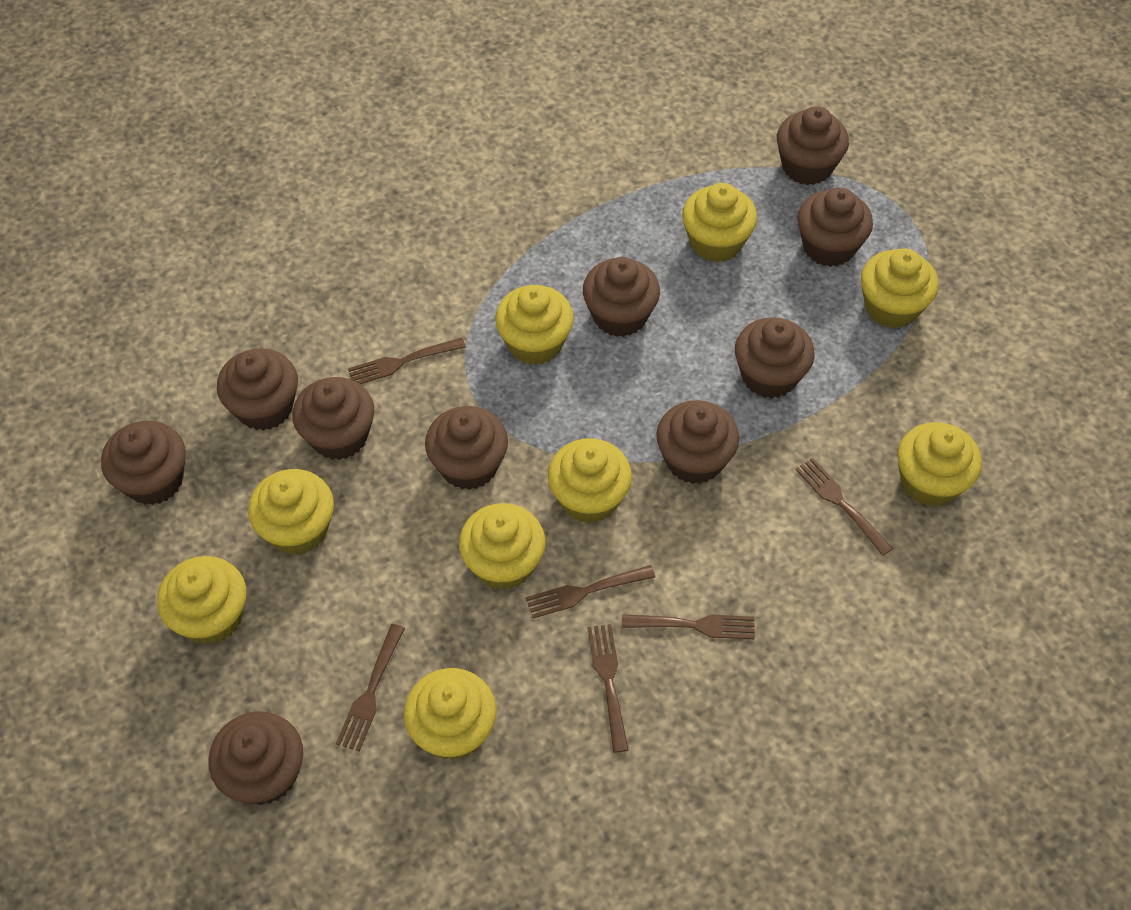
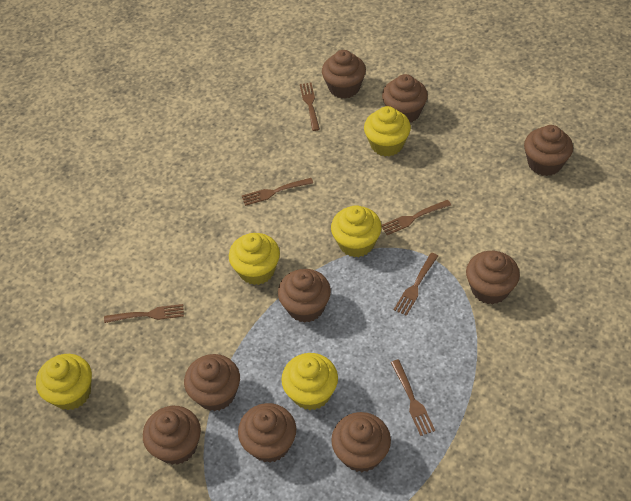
brown cupcake: [101,421,186,505] [208,711,303,805] [217,348,298,431] [292,377,375,460] [425,406,508,490] [583,257,660,337] [656,400,739,484] [735,317,815,399] [777,106,849,185] [797,187,873,267] = 10 -> [143,406,201,465] [184,354,240,411] [238,403,296,463] [278,269,331,323] [322,50,366,99] [331,412,391,472] [382,74,428,122] [466,251,520,304] [524,125,573,176] = 9
yellow cupcake: [157,556,246,645] [248,469,334,555] [404,668,496,760] [459,503,545,590] [495,285,574,365] [548,438,632,523] [682,183,757,262] [861,248,939,329] [897,422,982,507] = 9 -> [36,354,92,410] [229,233,280,285] [281,353,338,410] [331,205,382,257] [364,106,411,156] = 5

